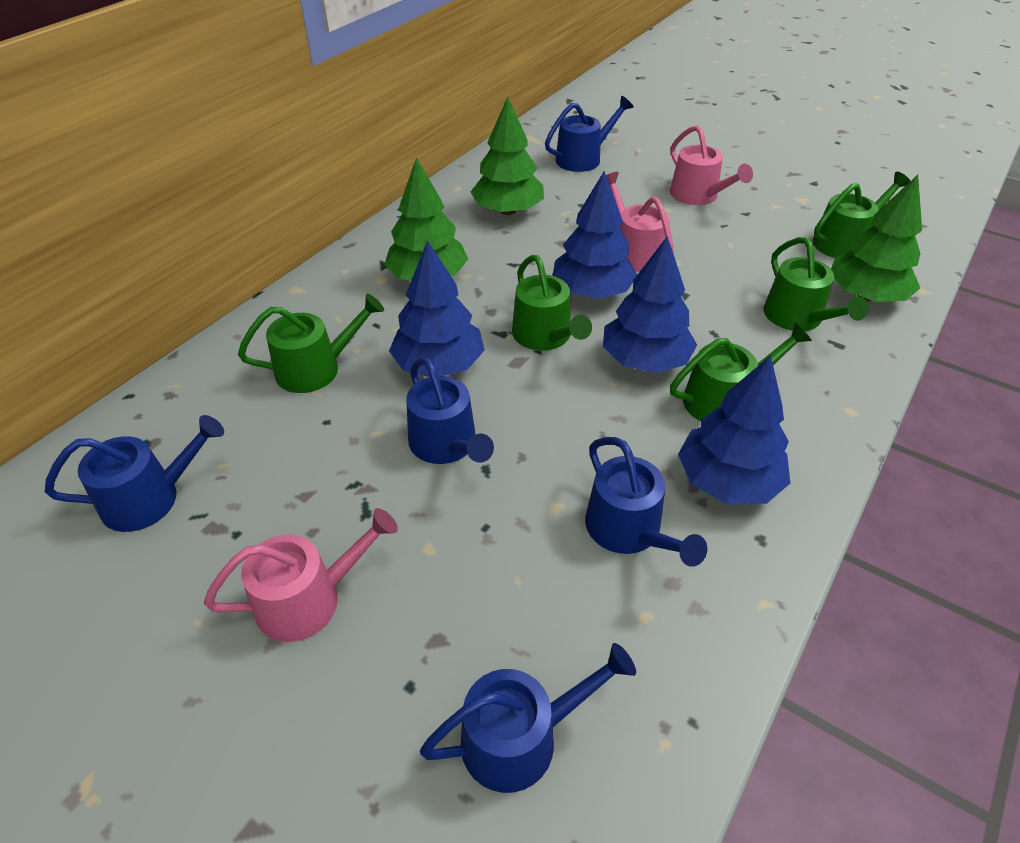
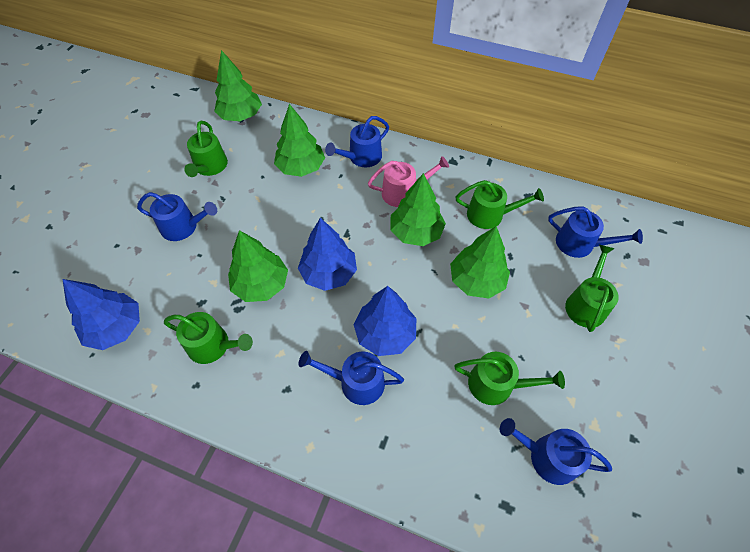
blue tree: [389,240,485,377] [552,171,637,299] [603,236,697,373] [678,356,790,504] = 4 -> [63,279,140,350] [298,218,357,291] [354,286,416,356] = 3
green tree: [384,157,468,281] [471,97,544,215] [831,175,922,302] = 3 -> [214,50,262,121] [228,230,288,302] [274,104,325,177] [390,173,446,246] [450,226,510,298] = 5
pink watering can: [204,508,398,642] [606,172,674,272] [670,125,753,205] = 3 -> [368,156,449,207] = 1

